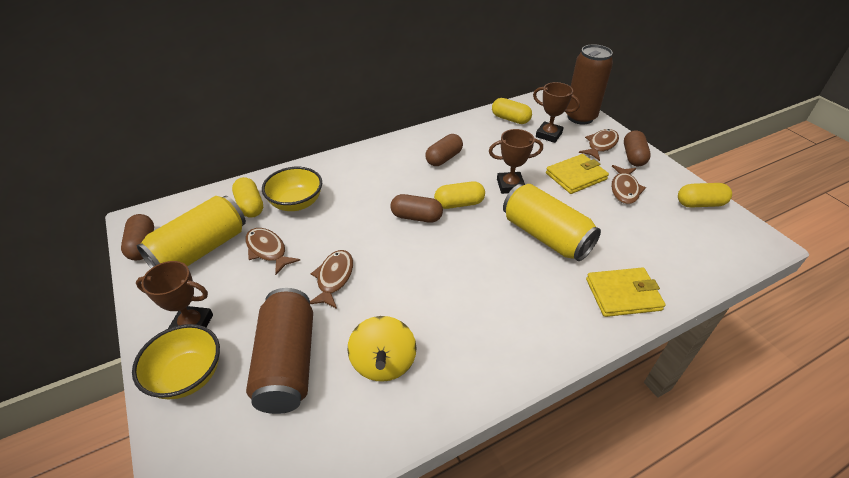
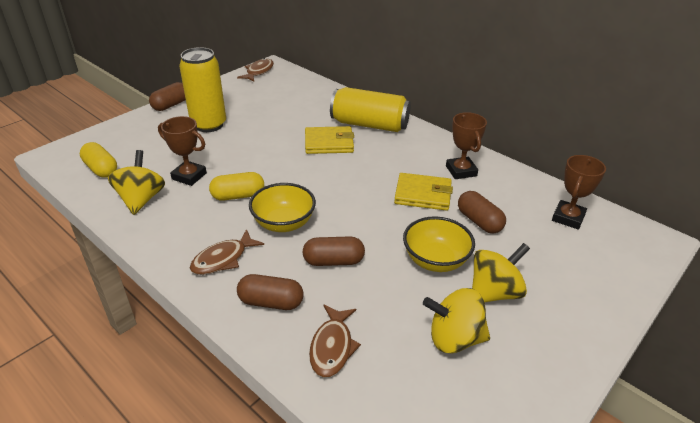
brown can: [246,288,313,414] [566,44,613,125] = 2 -> none = 0
brown fish: [245,228,300,275] [310,250,353,309] [579,129,619,161] [611,165,646,204] = 4 -> [190,229,264,275] [237,58,274,82] [309,305,361,377] = 3
yellow capsule: [232,177,263,218] [434,181,485,209] [492,98,532,124] [678,183,732,208] = 4 -> [80,142,117,177] [209,172,264,201] = 2
yellow spinning top: [347,316,417,382] = 1 -> [108,150,165,215] [423,288,490,353] [472,243,530,303] = 3

